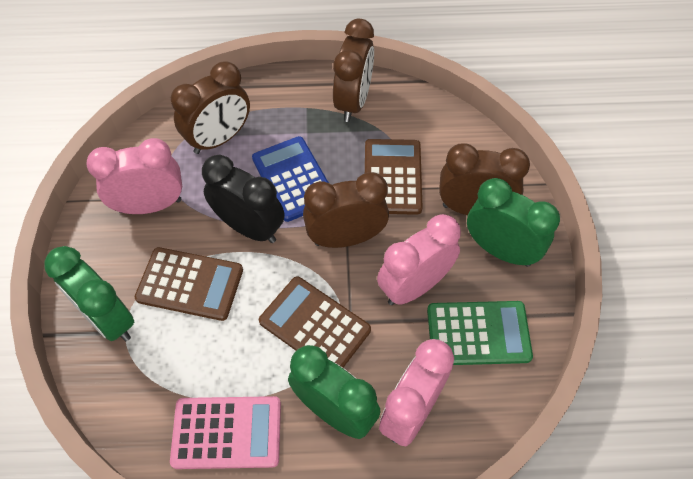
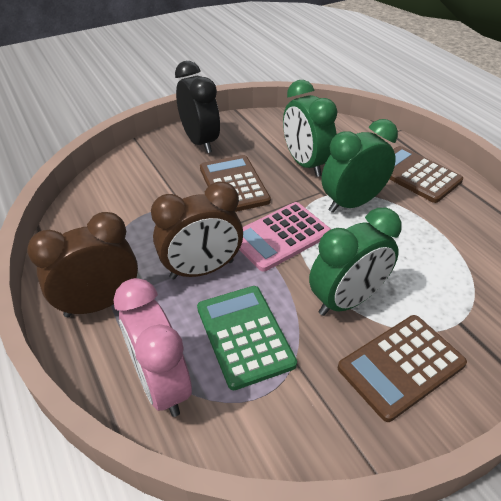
blue calculator: [252,136,329,222] = 1 -> none = 0
brown clock: [171,62,250,154] [303,172,389,248] [333,19,374,122] [439,143,530,215] = 4 -> [27,212,138,317] [151,182,243,279] = 2
pink clock: [86,138,182,214] [377,214,461,305] [379,339,454,446] = 3 -> [114,278,192,417] = 1

